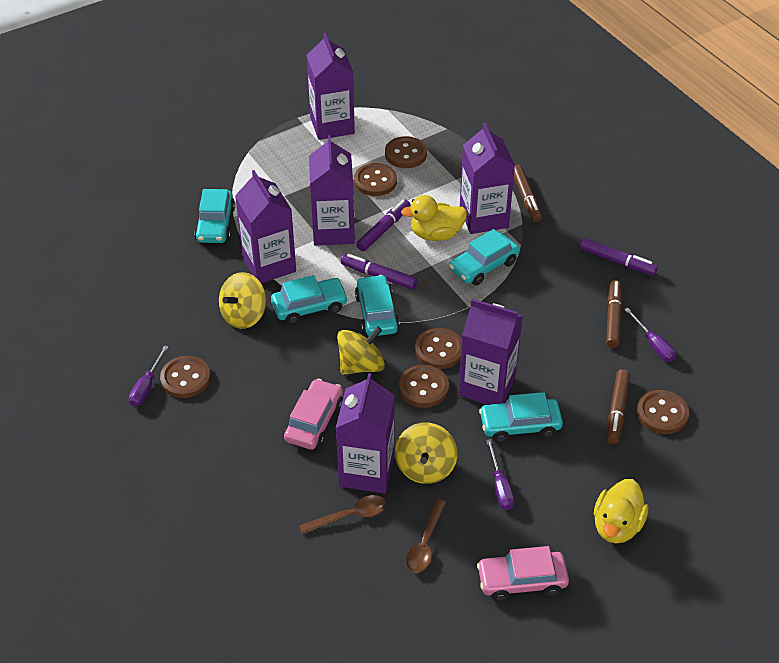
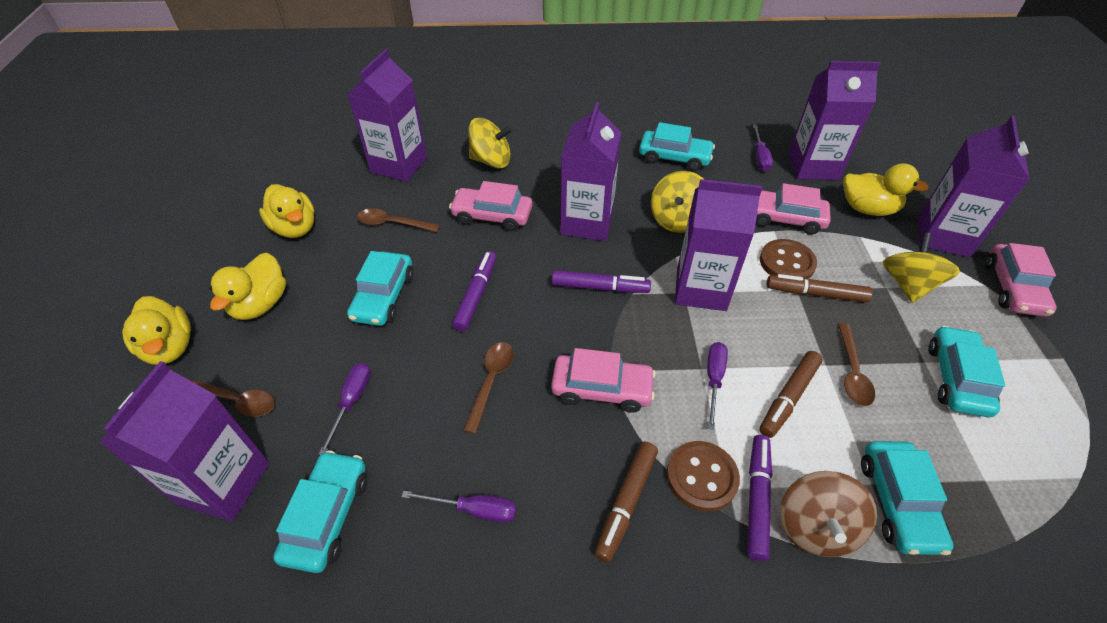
brown button: [160,356,211,398] [354,163,397,196] [385,136,427,168] [399,365,449,408] [415,328,462,369] [637,390,689,434] = 6 -> [666,441,740,512] [760,239,817,279] = 2
brown spinning top: none = 0 -> [779,471,877,557] = 1
brown spoon: [299,495,386,534] [406,499,446,573] = 2 -> [188,379,275,417] [357,208,440,232] [463,342,514,434] [838,323,875,406] = 4
pink car: [284,379,343,450] [477,546,569,601] = 2 -> [449,181,532,231] [551,348,656,413] [756,183,831,235] [985,243,1057,317] = 4
purple screwdriver: [129,345,169,406] [486,439,514,510] [624,308,676,362] = 3 -> [318,362,371,455] [402,491,516,523] [707,342,728,430] [753,125,773,171] = 4
yellow duck: [401,195,467,241] [594,479,648,544] = 2 -> [122,296,191,365] [209,253,286,320] [259,184,314,238] [843,163,929,216] = 4

